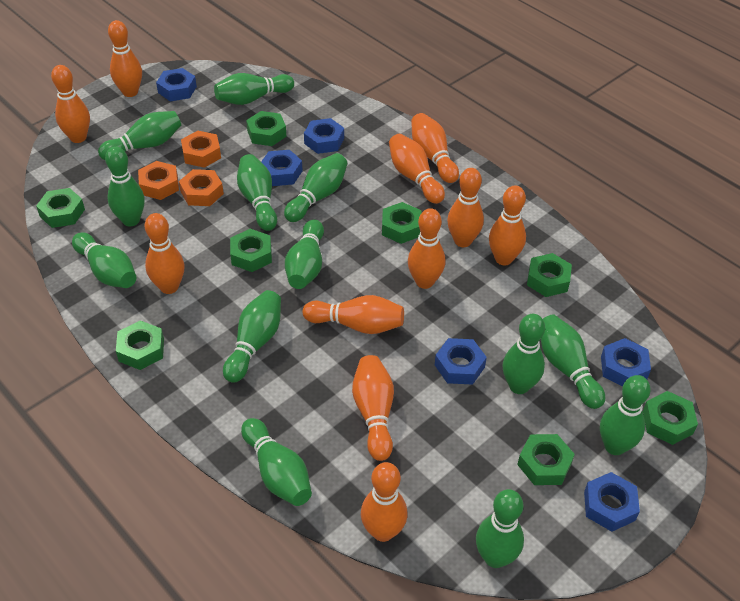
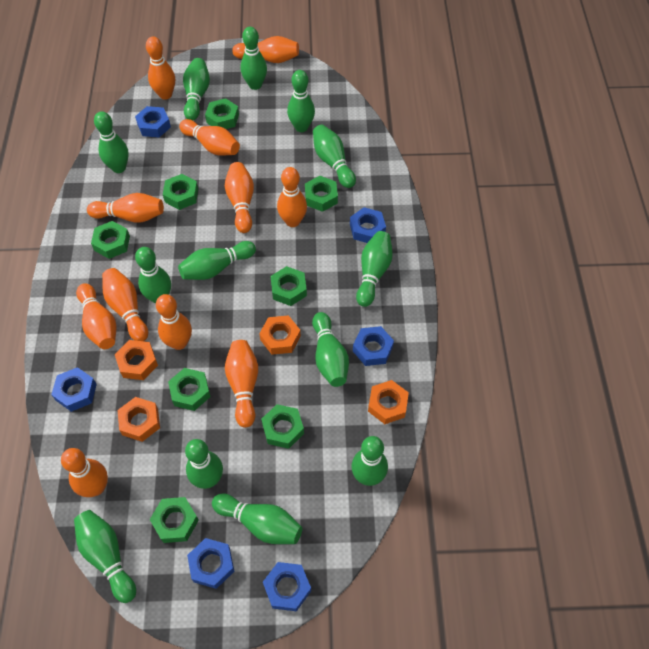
orange nut: [138,161,179,200] [179,169,224,206] [181,131,221,168] = 3 -> [115,340,158,380] [118,397,160,442] [259,315,301,355] [368,380,409,424] = 4

